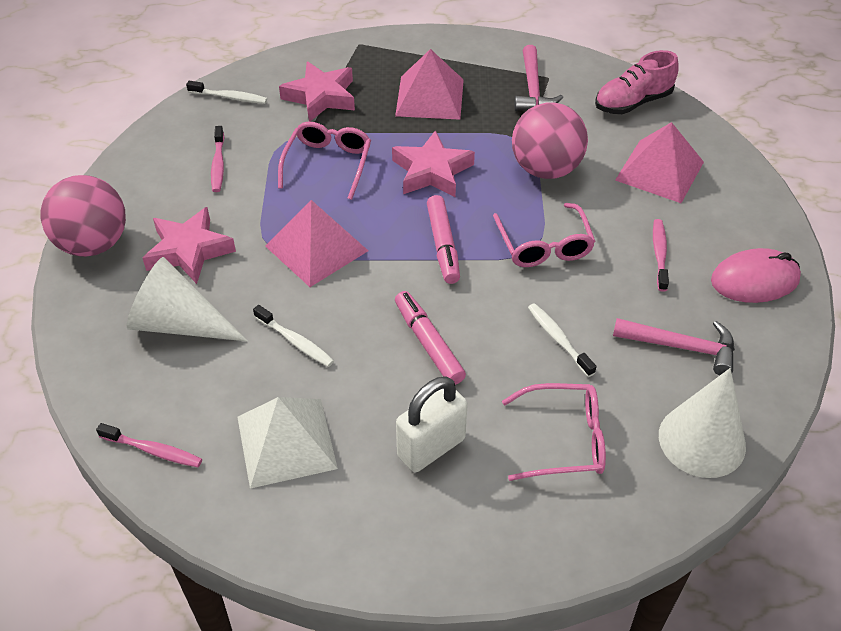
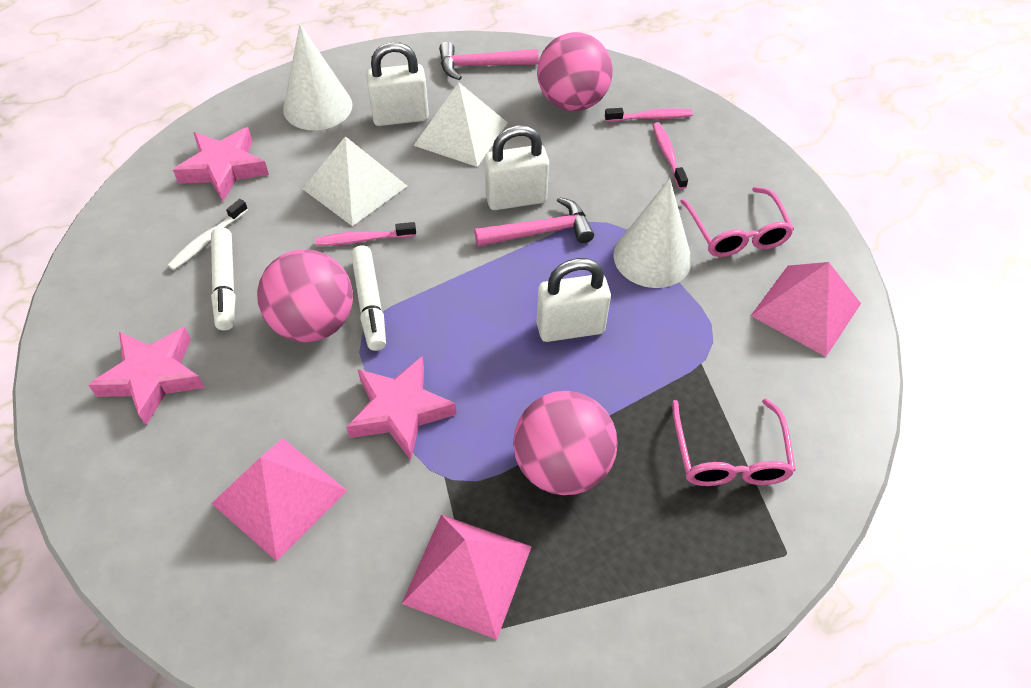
pink ball: [40,175,126,257] [512,102,588,179] = 2 -> [257,249,353,342] [513,391,618,495] [537,32,613,111] = 3
pink glasses: [278,122,371,200] [493,203,595,267] [502,383,606,481] = 3 -> [672,399,796,486] [680,187,794,257] = 2
pink marker: [395,291,466,385] [427,195,460,284] = 2 -> none = 0
pink mouse: [711,248,801,303] = 1 -> none = 0
pink shoe: [595,50,679,114] = 1 -> none = 0
white marker: none = 0 -> [211,227,236,330] [351,245,386,351] = 2
white padlock: [396,376,468,472] = 1 -> [366,42,429,126] [485,125,549,210] [537,258,611,342] = 3
white pyramid: [237,397,338,489] = 1 -> [303,136,407,226] [414,83,508,167] = 2
white toothbrush: [186,81,267,104] [253,305,334,367] [528,303,596,377] = 3 -> [168,199,248,270] = 1

